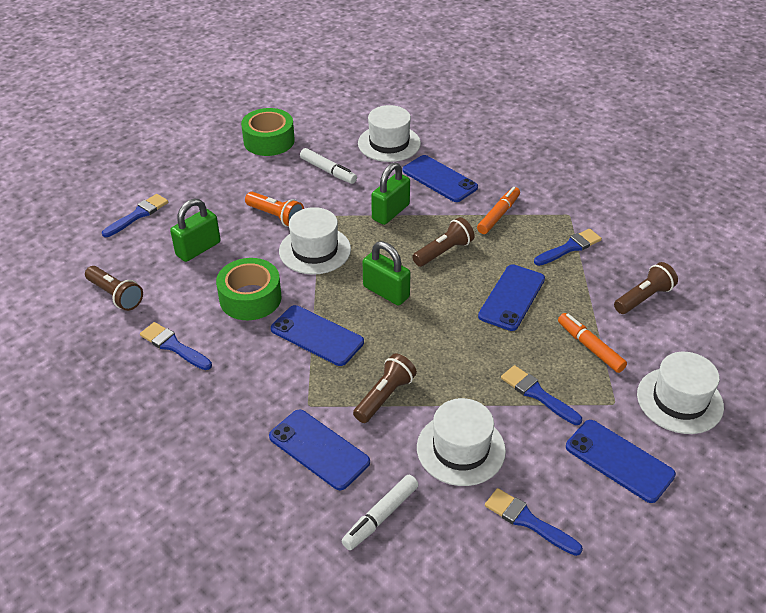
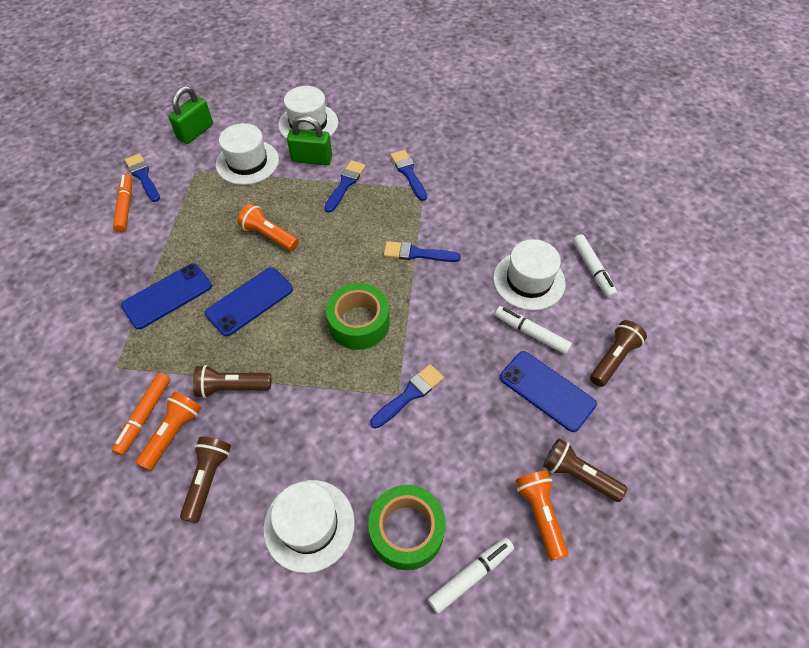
blue phone: [269,410,370,490] [271,305,364,366] [403,155,478,202] [478,264,545,331] [566,420,676,503] = 5 -> [121,263,212,329] [205,267,293,337] [500,351,597,432] = 3
green padlock: [170,199,221,262] [363,241,411,306] [371,162,410,225] = 3 -> [168,86,213,144] [287,115,332,165] = 2
orange flashlight: [245,192,304,227] = 1 -> [136,392,201,471] [237,203,299,251] [516,471,569,561] = 3
white marker: [300,148,357,184] [342,475,419,550] = 2 -> [428,538,514,614] [495,306,572,354] [573,234,618,298] = 3

